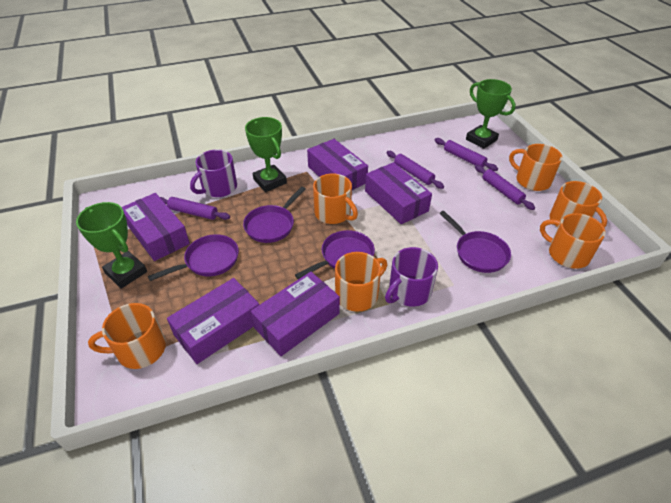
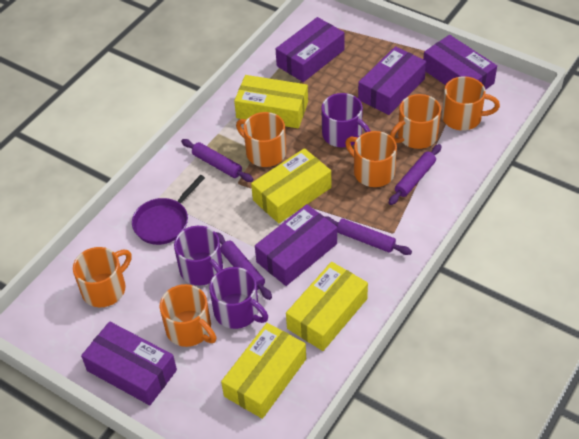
green trophy: [76,202,147,289] [245,117,287,192] [466,79,516,149] = 3 -> none = 0
purple mug: [190,149,237,197] [385,247,438,306] = 2 -> [174,226,223,285] [209,267,268,329] [321,93,371,147] = 3
purple pan: [148,234,239,281] [243,186,306,243] [295,230,375,279] [439,211,511,273] = 4 -> [132,175,205,245] = 1
yellow box: none = 0 -> [221,323,306,419] [234,75,308,128] [251,148,331,223] [286,262,368,351] = 4

